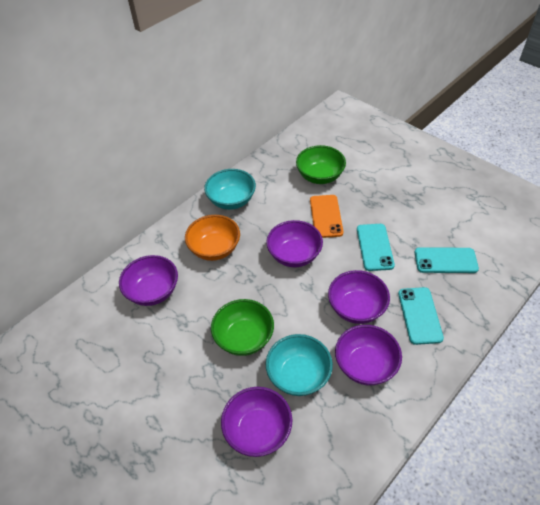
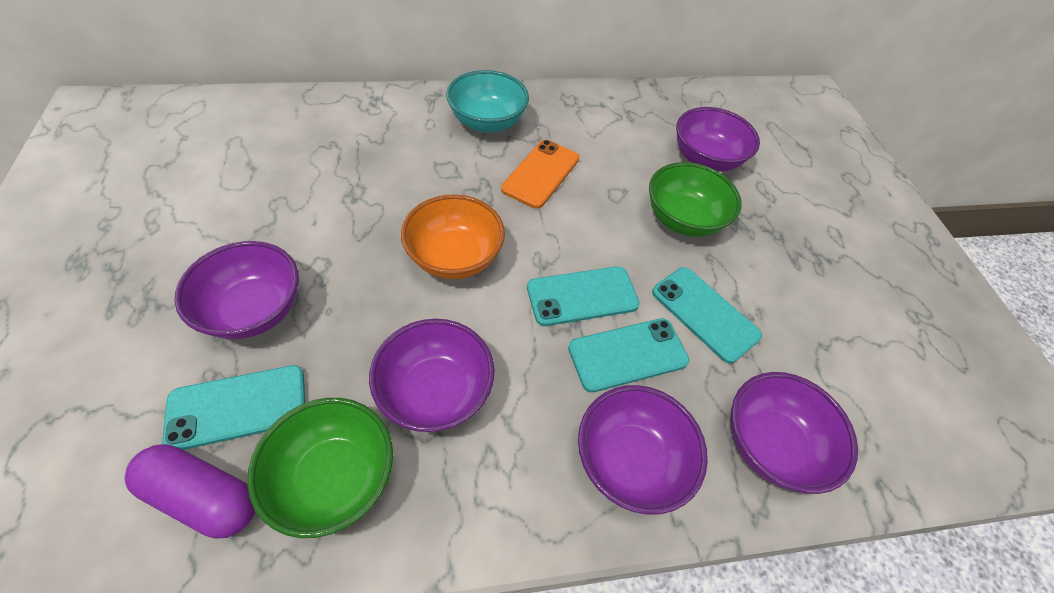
purple capsule: none = 0 -> [124,444,255,538] = 1
turquoise bowl: [204,169,256,210] [266,334,333,396] = 2 -> [446,70,529,133] = 1
turquoise phone: [357,224,395,271] [398,287,444,345] [415,247,479,273] = 3 -> [162,365,305,450] [527,266,640,326] [568,318,689,393] [652,267,762,364] = 4

